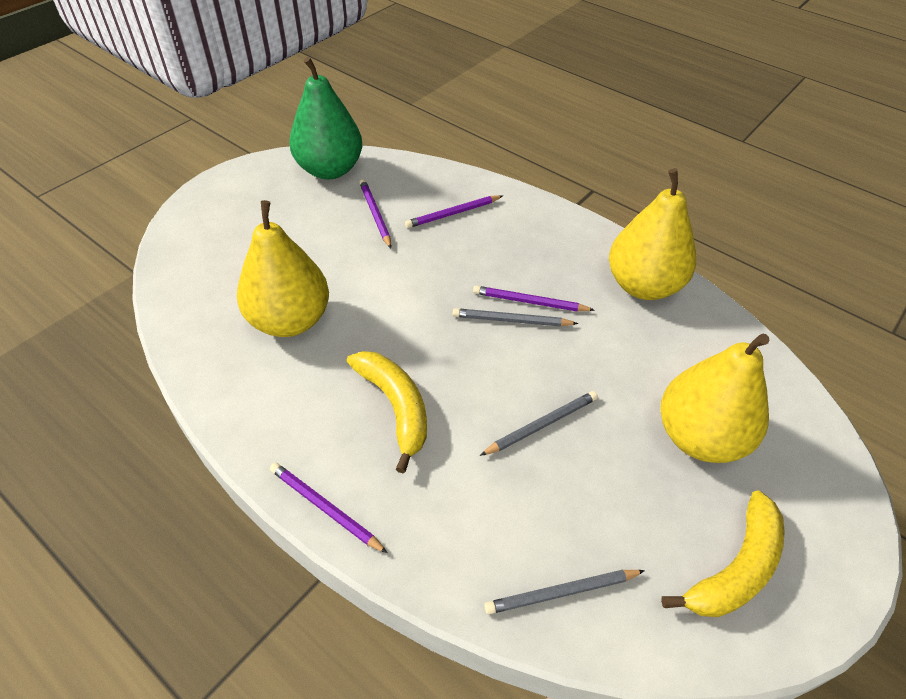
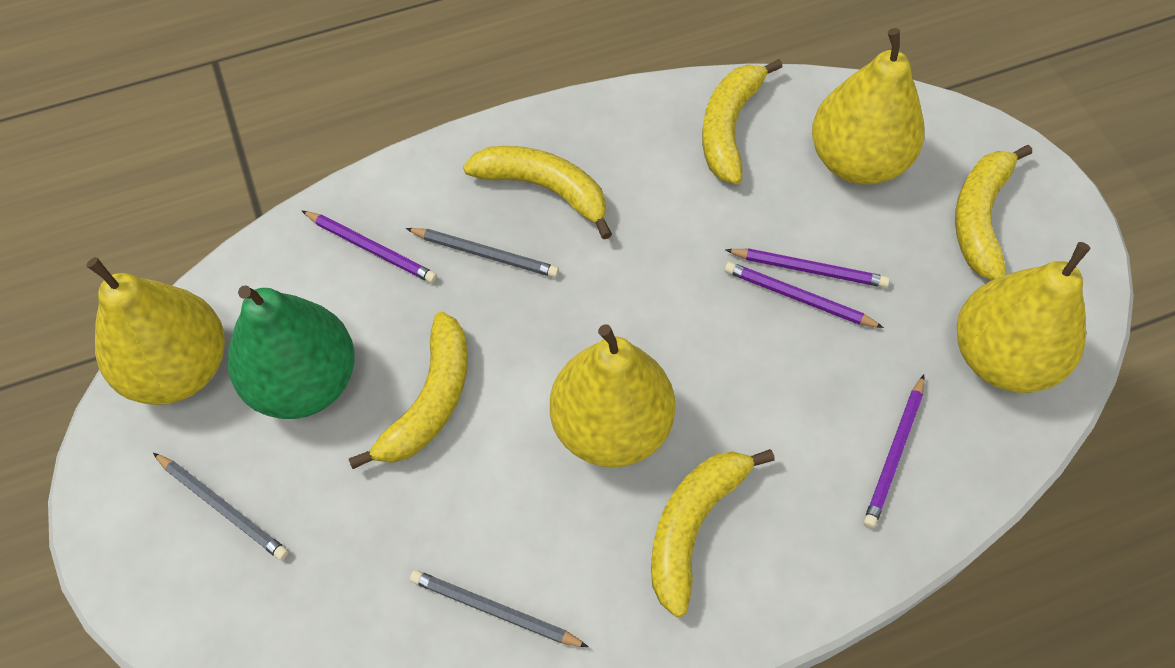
yellow banana: [347,351,427,473] [661,490,785,617] = 2 -> [349,312,468,469] [463,146,612,239] [651,449,775,617] [702,59,783,184] [955,145,1032,280] = 5
yellow pear: [237,200,329,337] [609,168,696,300] [660,333,769,463] = 3 -> [86,257,225,405] [550,324,675,467] [812,28,924,185] [957,242,1090,393] = 4

